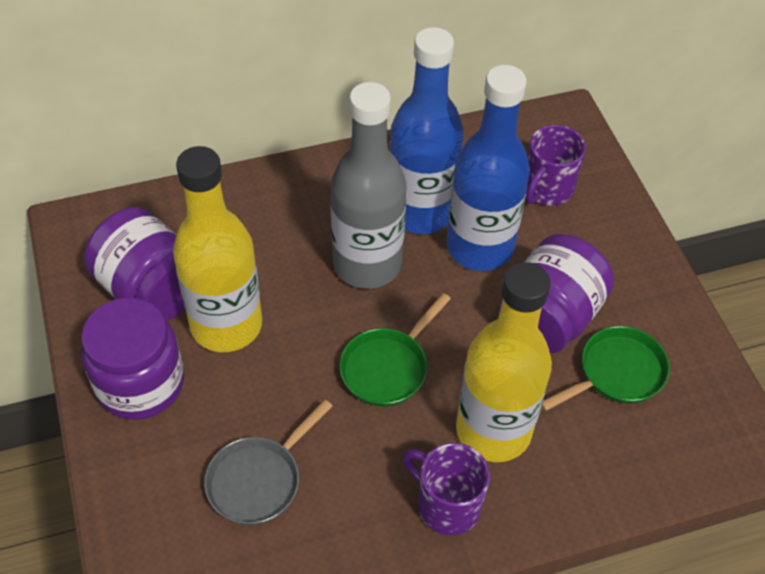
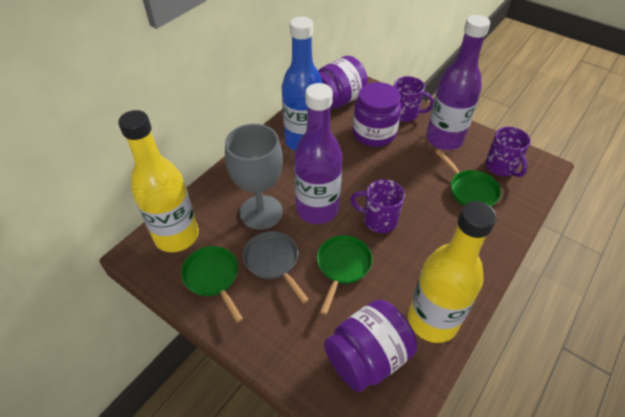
blue bottle: [389,27,464,234] [447,65,530,271] = 2 -> [282,17,323,150] = 1
green pan: [339,293,451,406] [541,326,670,411] = 2 -> [181,246,243,323] [317,235,373,315] [435,149,501,206] = 3
grey bottle: [330,82,406,289] = 1 -> none = 0
grey goblet: none = 0 -> [225,124,283,230] = 1
purple bottle: none = 0 -> [294,83,342,224] [426,15,490,150] = 2
purple mug: [403,443,490,535] [526,125,586,206] = 2 -> [350,179,405,233] [394,76,434,122] [485,127,531,177] = 3

